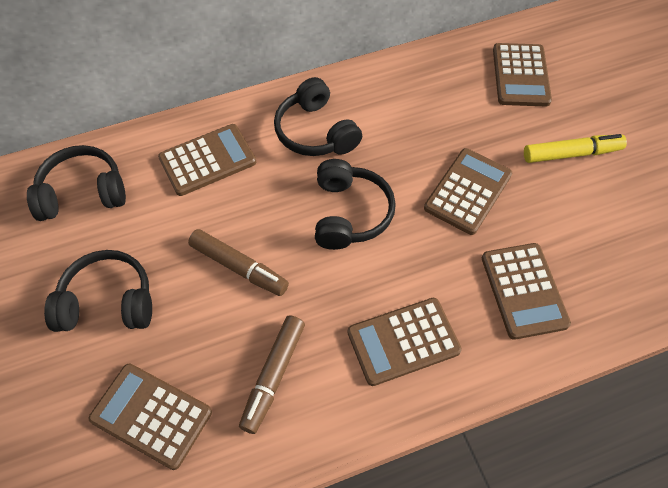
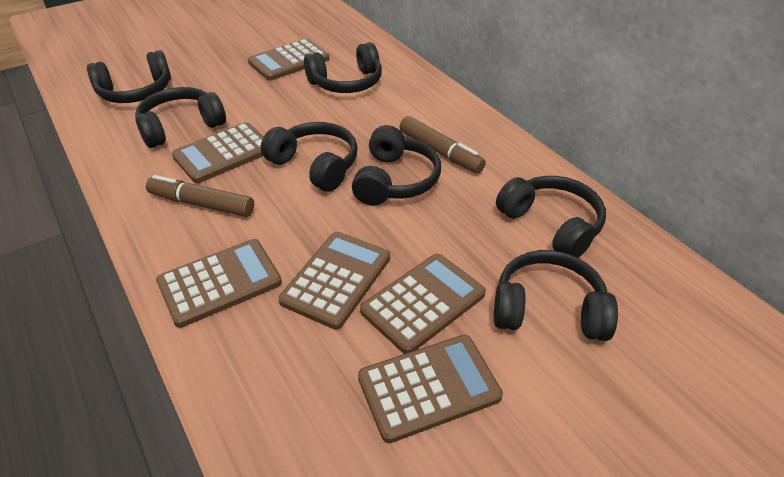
black headphones: [27,145,126,221] [44,250,152,332] [274,77,362,156] [315,159,396,250] = 4 -> [87,50,171,103] [135,87,226,148] [261,122,358,192] [304,42,382,93] [352,125,441,205] [494,250,618,341] [496,176,606,258] = 7
yellow marker: [524,134,627,163] = 1 -> none = 0

